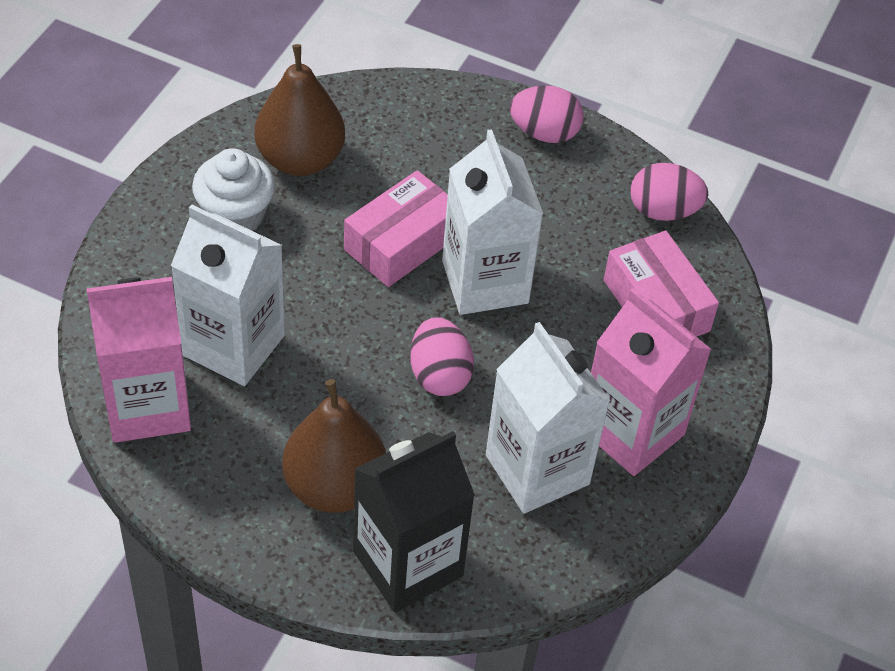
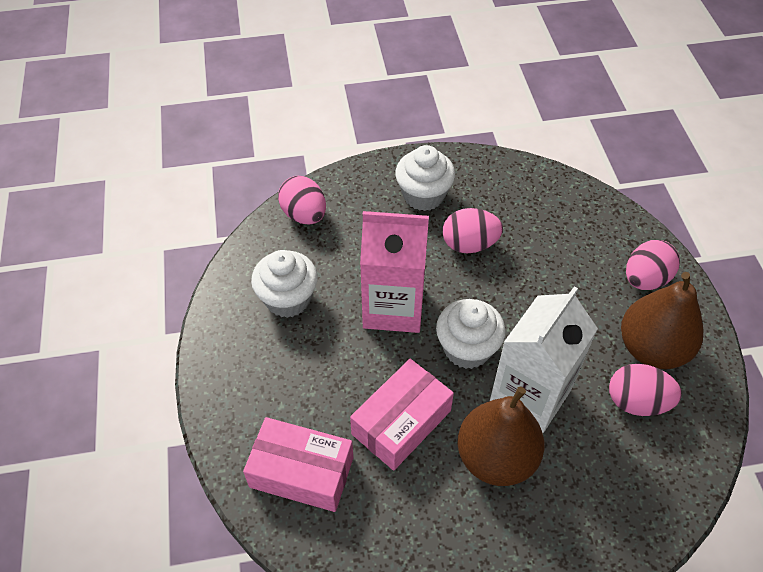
black carton: [353,431,475,613] = 1 -> none = 0
pink carton: [87,277,191,443] [591,288,712,476] = 2 -> [360,211,429,333] = 1
pink egg: [410,317,474,396] [510,85,584,143] [630,163,708,221] = 3 -> [278,176,326,225] [443,208,503,253] [609,364,682,416] [626,240,680,290] = 4
white carton: [171,204,285,386] [442,129,543,315] [486,322,610,514] = 3 -> [490,286,598,433] = 1
white cupcake: [192,148,275,231] = 1 -> [251,250,318,318] [395,145,455,211] [436,299,505,369] = 3

